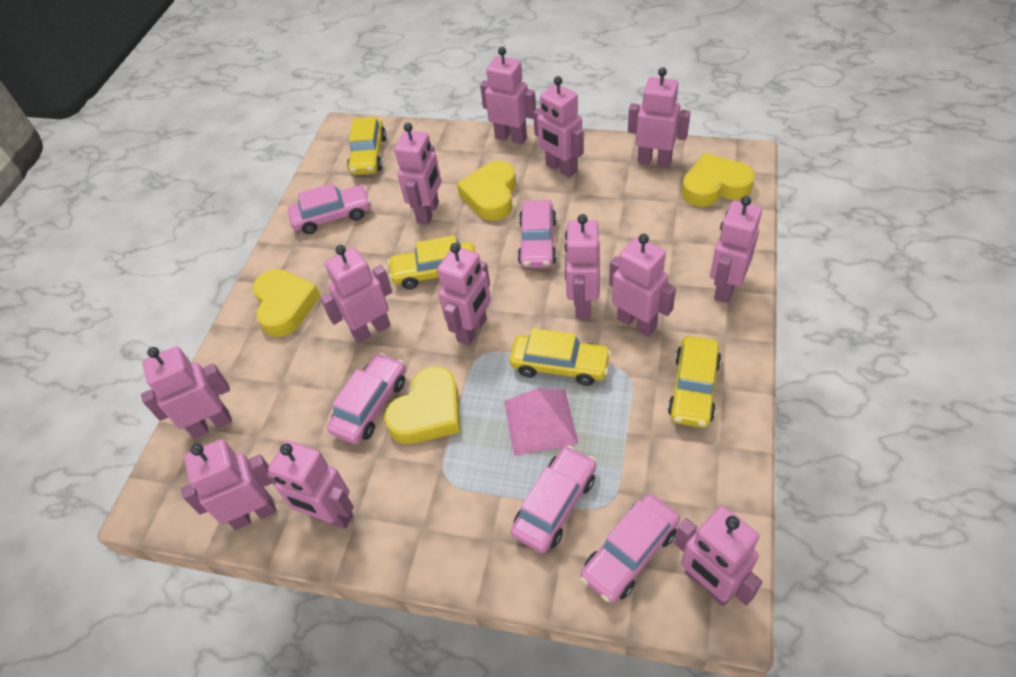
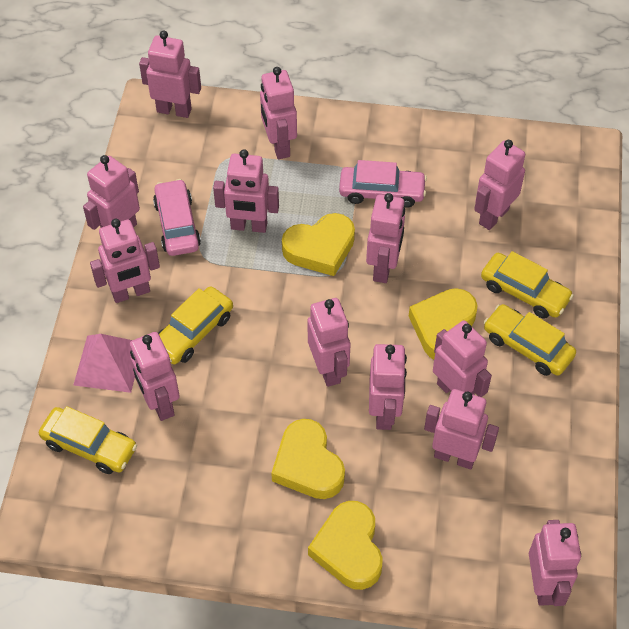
pink car: [288,183,371,234] [327,353,406,444] [511,445,596,553] [518,200,557,268] [580,494,680,603] = 5 -> [153,179,201,256] [339,160,427,208] = 2

